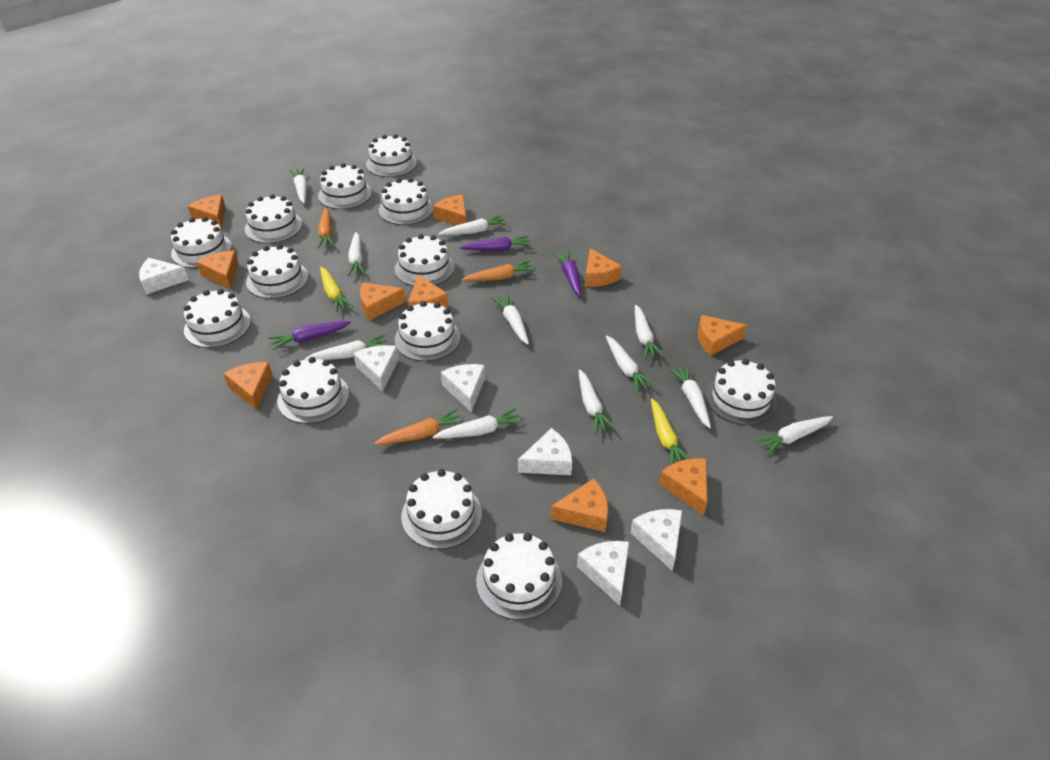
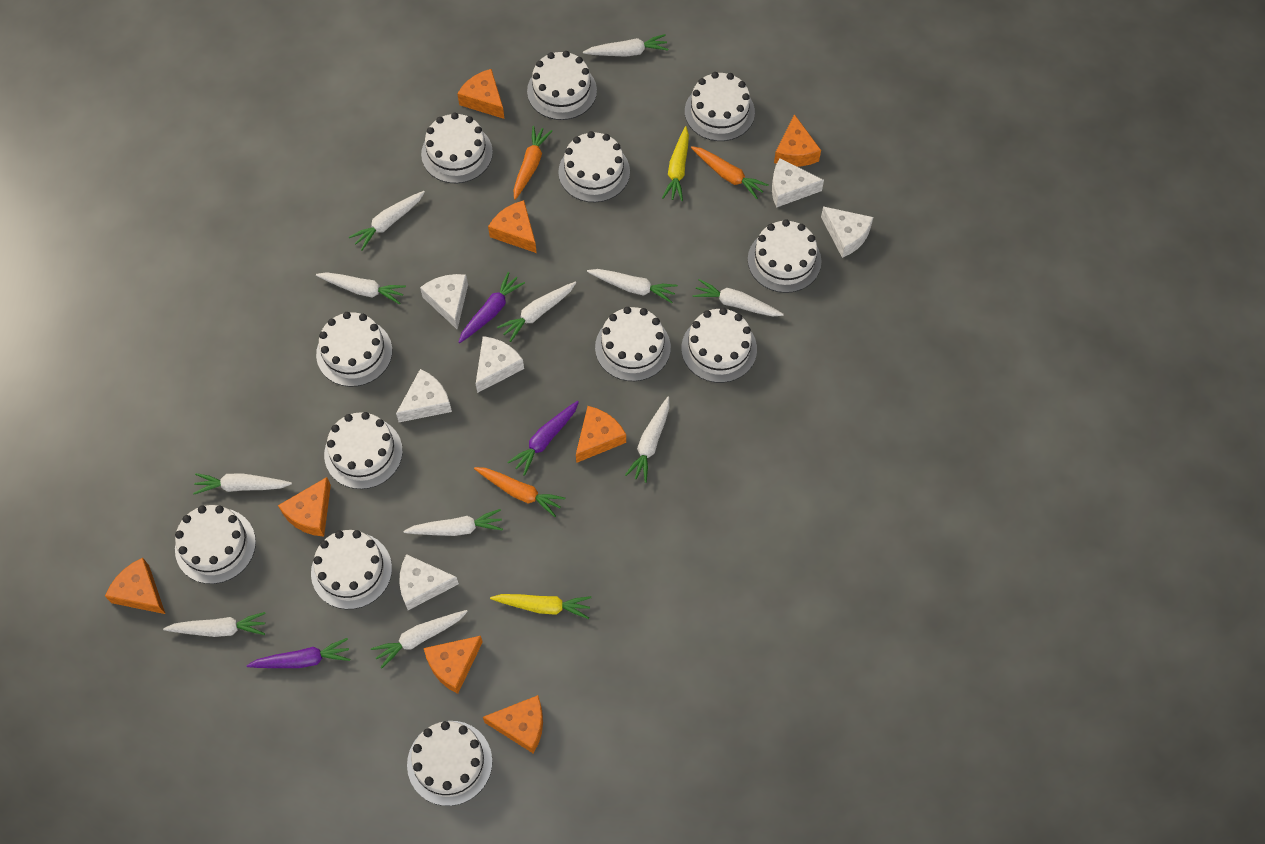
orange cheese: [188,195,226,229] [197,250,239,289] [223,362,273,410] [360,283,406,320] [408,275,448,308] [433,195,466,225] [551,478,608,532] [585,248,622,287] [659,458,707,515] [698,315,747,356] = 10 -> [105,558,165,614] [278,477,331,537] [424,636,483,694] [457,69,504,119] [483,695,543,753] [488,200,537,253] [576,406,626,463] [774,114,821,167] = 8
white cake: [171,217,232,268] [184,289,251,348] [245,194,302,243] [246,245,308,299] [277,357,349,424] [318,163,372,209] [366,134,417,177] [379,178,433,225] [395,234,454,286] [395,301,460,361] [401,469,482,549] [476,533,562,620] [705,359,777,425] = 13 -> [175,505,256,584] [311,530,392,609] [316,312,392,387] [324,412,403,489] [407,721,492,806] [421,112,493,183] [527,51,597,120] [558,131,630,202] [595,307,671,381] [681,308,757,383] [685,72,755,141] [748,219,821,293] = 12

